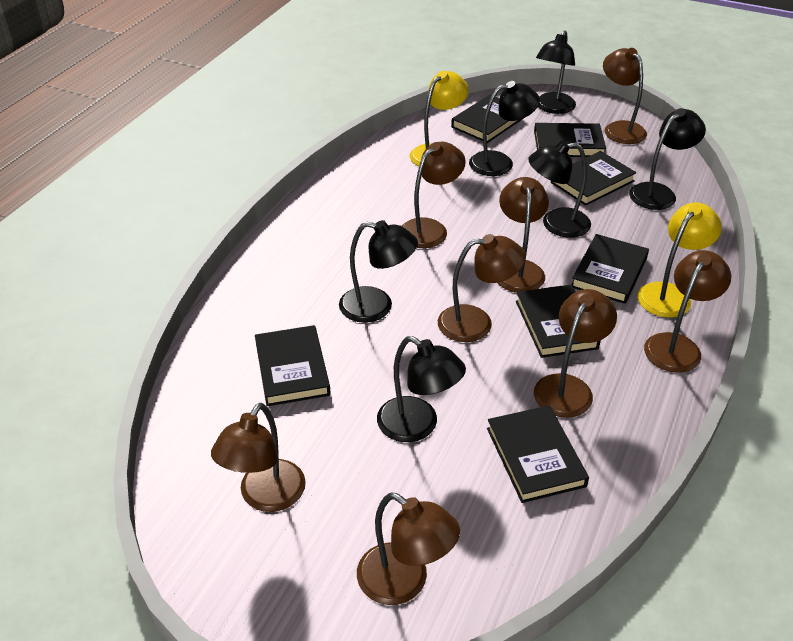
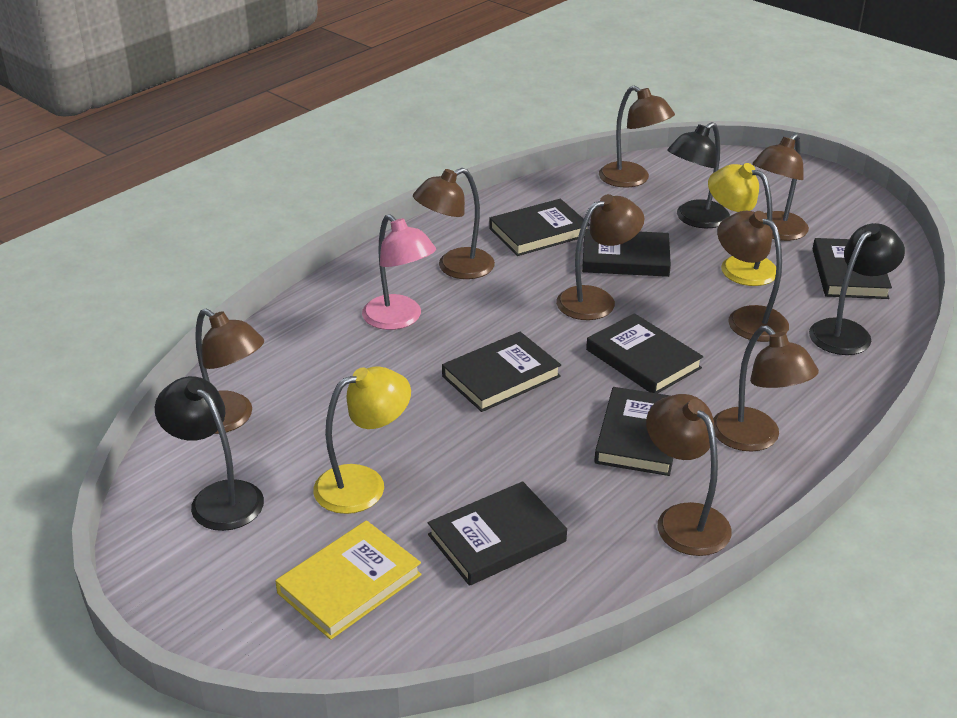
black lamp: [339,220,418,323] [377,336,466,442] [469,81,540,176] [528,141,591,238] [536,30,576,114] [629,108,706,210] = 6 -> [155,376,264,531] [668,122,730,228] [809,223,905,355] = 3
pink lamp: none = 0 -> [362,214,436,330] = 1
yellow book: none = 0 -> [275,520,422,640] = 1

